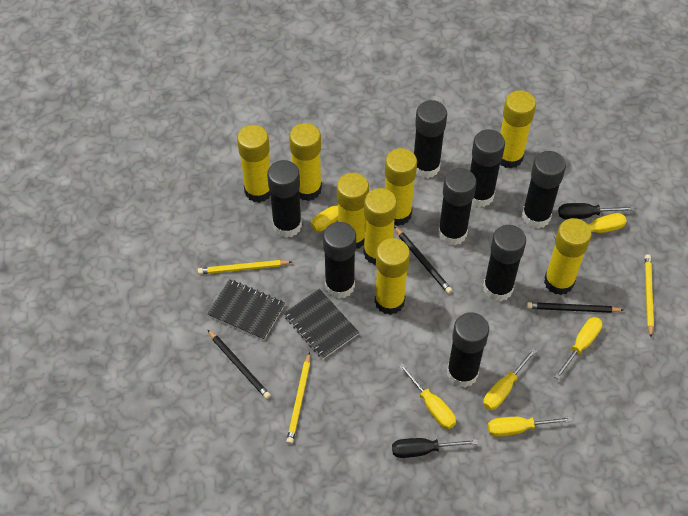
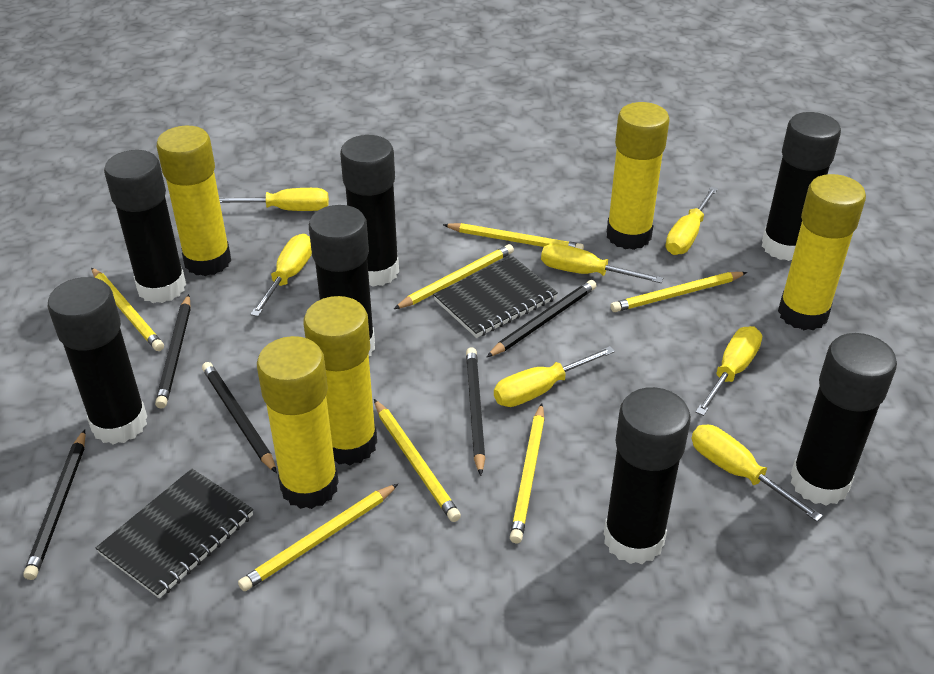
black glue stick: [267,160,302,238] [323,222,356,299] [414,100,447,178] [438,168,477,246] [447,312,489,388] [470,129,505,207] [483,225,526,301] [522,151,566,229] = 8 -> [48,277,147,444] [104,150,186,303] [309,205,375,356] [340,135,399,287] [604,387,691,564] [762,112,841,261] [791,333,897,506] = 7
black pencil: [207,329,271,399] [394,226,452,294] [527,302,623,313] = 3 -> [23,429,86,580] [155,294,191,409] [202,362,277,473] [466,347,485,476] [487,280,597,357] = 5
black screwdriver: [392,438,478,458] [558,203,634,220] = 2 -> none = 0
yellow glue stick: [237,125,271,203] [289,123,322,201] [337,173,369,249] [363,188,397,265] [375,238,410,315] [385,148,417,226] [500,90,536,168] [544,218,592,295] = 8 -> [157,126,231,276] [257,336,339,509] [304,296,377,465] [607,102,670,250] [778,174,866,330] = 5
yellow pencil: [198,260,292,274] [286,352,310,444] [645,254,654,337] = 3 -> [91,267,164,351] [238,484,398,591] [374,399,461,522] [394,244,514,309] [443,223,584,250] [510,403,545,543] [610,272,747,312] = 7
yellow screwdriver: [311,187,373,232] [399,363,456,429] [483,348,537,411] [488,417,572,437] [553,213,627,239] [554,317,602,380] = 6 -> [219,188,329,211] [251,234,312,317] [494,346,615,407] [541,243,663,283] [666,187,718,255] [692,425,823,522] [695,326,762,416] = 7

